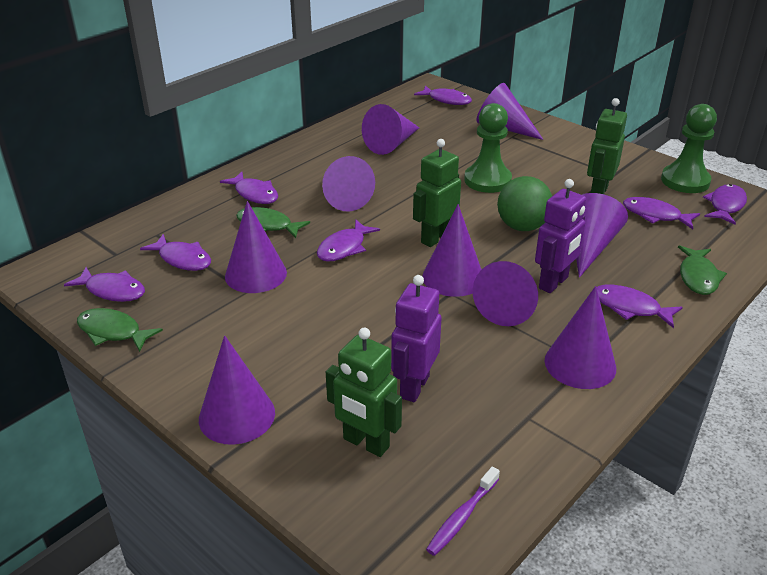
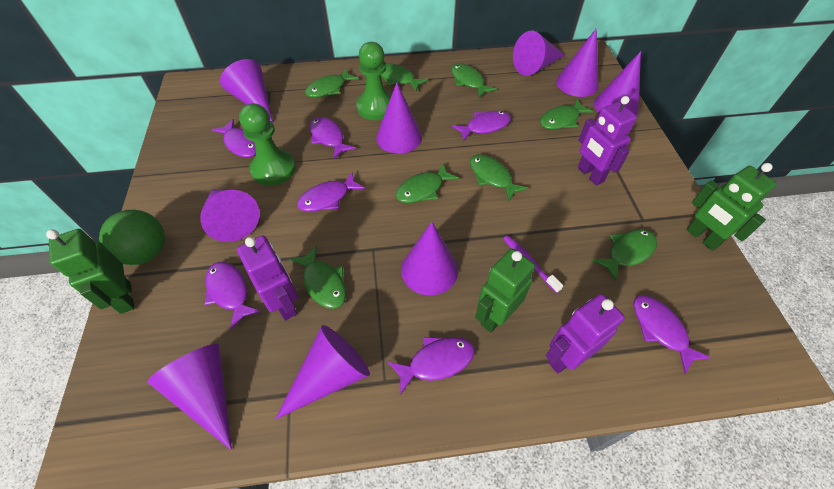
green fish: [77,308,163,352] [236,207,310,238] [678,245,727,295] = 3 -> [290,245,346,309] [305,68,359,98] [381,63,429,91] [396,163,459,203] [451,63,497,98] [470,154,528,201] [540,99,594,130] [592,229,657,282] = 8
purple fish: [64,267,145,302] [140,234,211,271] [220,172,278,204] [317,219,380,262] [414,85,472,105] [597,285,683,328] [623,197,700,229] [703,184,747,224] = 8 -> [204,262,261,330] [212,119,256,157] [297,172,365,212] [310,117,356,159] [388,337,475,396] [452,111,511,141] [633,295,711,374] = 7
purple robot: [391,275,442,402] [535,179,586,293] = 2 -> [237,235,298,321] [546,294,625,374] [578,96,637,185] = 3

